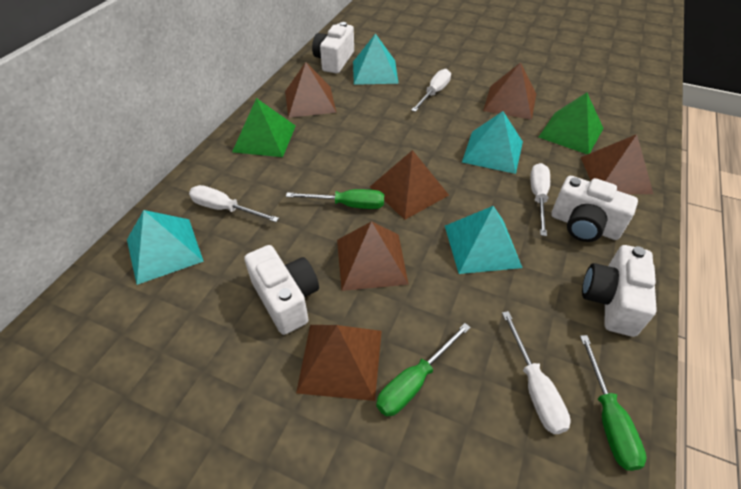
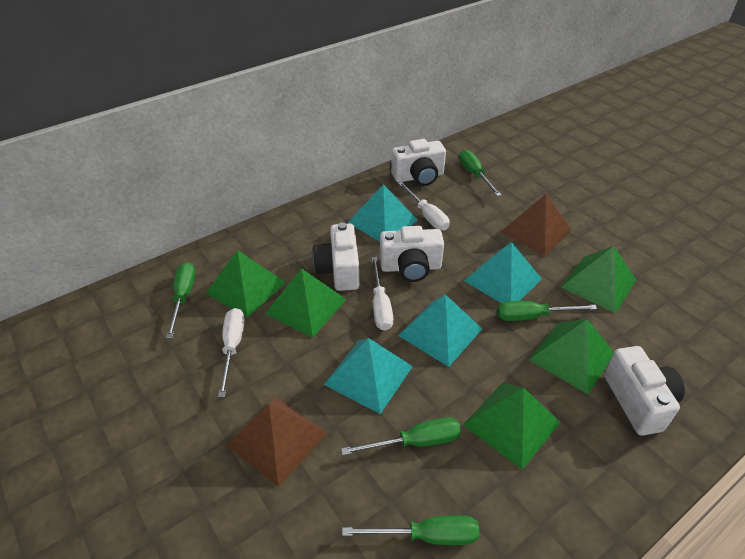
brown pyramid: [285,62,337,118] [296,325,382,401] [337,221,409,291] [370,150,449,220] [483,62,536,120] [581,134,653,194] = 6 -> [227,397,327,487] [501,194,572,255] = 2
green pyramid: [232,98,296,157] [539,92,604,154] = 2 -> [205,250,286,317] [265,268,346,337] [463,383,561,470] [529,319,614,394] [561,246,636,313] = 5
green screwdriver: [286,189,384,209] [376,323,471,417] [580,335,646,471] = 3 -> [166,262,195,339] [341,417,461,455] [342,515,480,545] [459,150,501,196] [497,301,597,321] = 5
white screwdriver: [189,185,279,222] [411,69,451,112] [502,311,571,434] [530,163,550,236] = 4 -> [218,308,245,397] [371,257,393,331] [398,182,449,230] = 3

